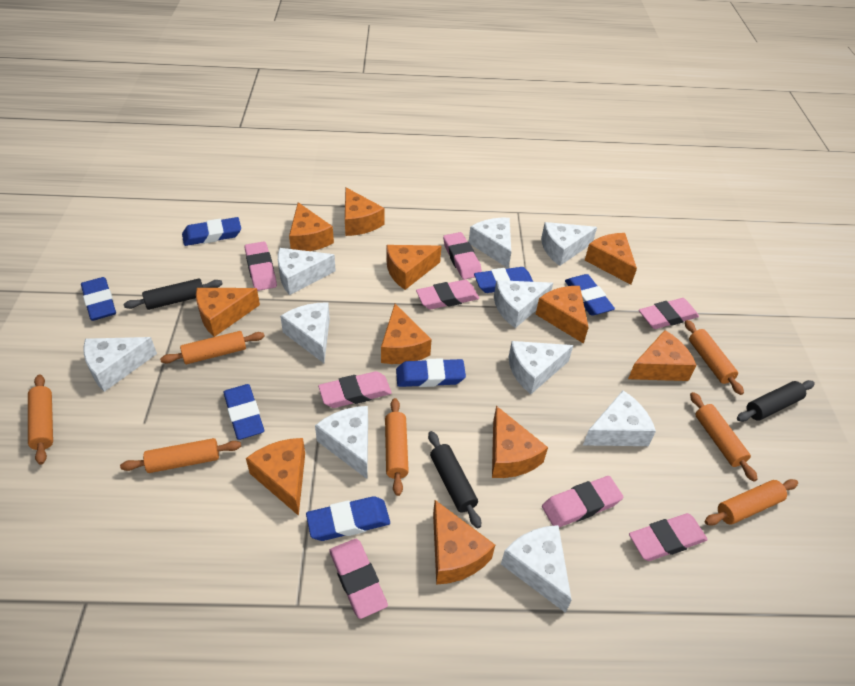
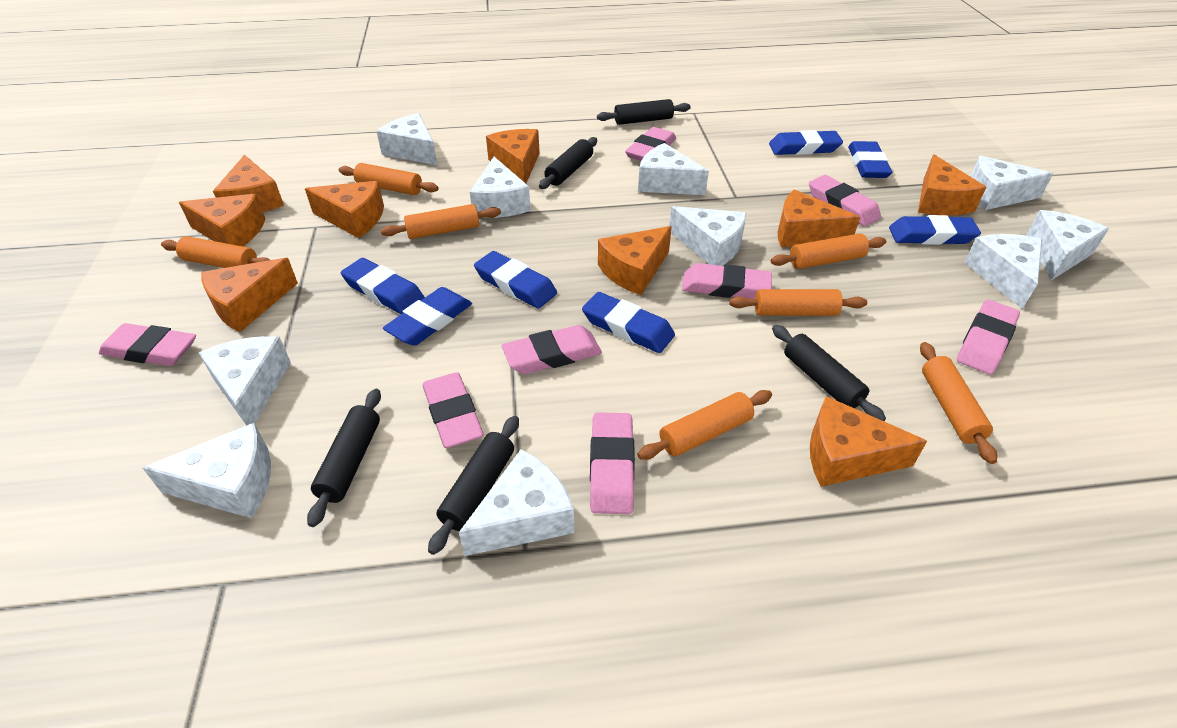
black rolling pin: [124,278,223,310] [428,431,481,528] [737,380,815,422] = 3 -> [307,389,381,527] [428,416,519,555] [539,137,597,189] [597,99,691,125] [772,325,886,421] = 5
orange cheese: [196,288,260,337] [246,438,305,516] [289,202,334,251] [345,187,384,236] [381,304,432,364] [387,245,441,290] [433,500,495,585] [492,406,548,478] [536,286,589,344] [585,233,637,285] [628,330,696,381] = 11 -> [179,194,265,246] [201,258,298,332] [213,155,284,212] [305,181,384,238] [486,129,540,183] [598,226,672,295] [777,190,860,247] [810,396,927,487] [918,154,986,216] = 9

